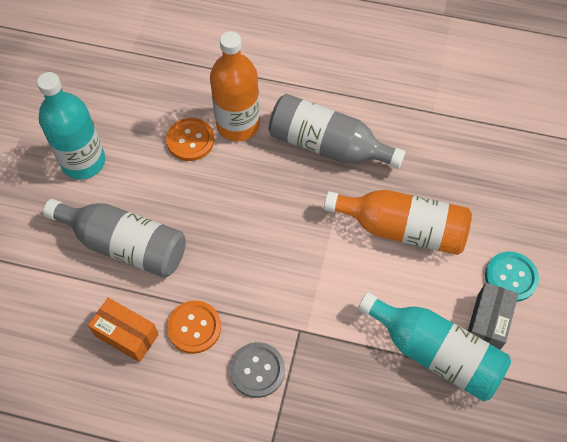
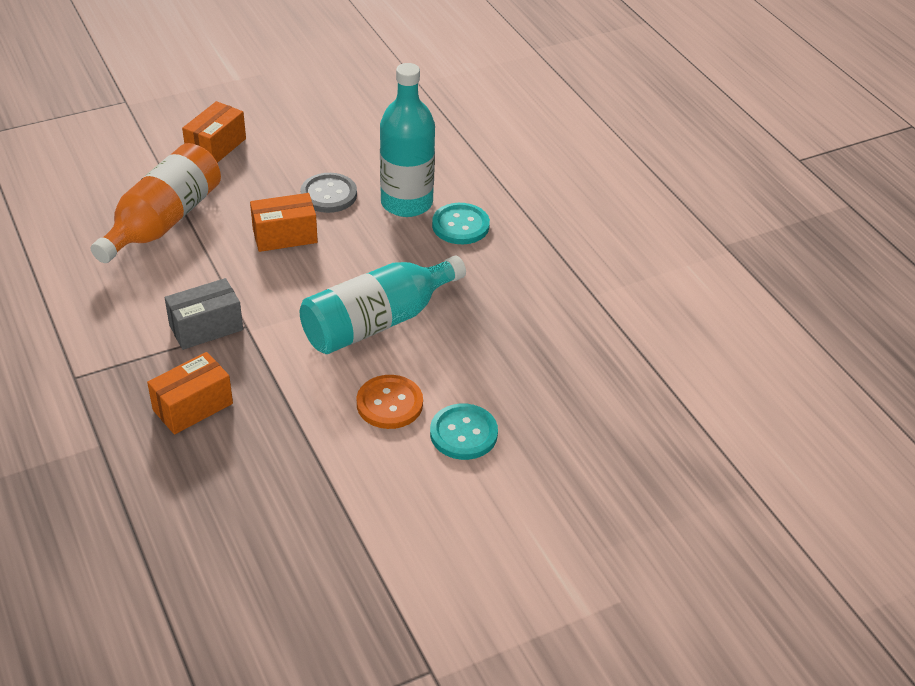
grey bottle: [43,199,186,278] [269,94,406,169] = 2 -> none = 0
orange bottle: [210,31,260,141] [324,190,472,255] = 2 -> [91,143,221,263] = 1
orange box: [88,298,159,362] = 1 -> [147,352,233,435] [182,101,246,163] [250,193,318,252] = 3
orange button: [166,118,214,161] [167,300,221,354] = 2 -> [357,375,423,429] = 1
turquoise button: [485,252,539,302] = 1 -> [430,404,498,460] [432,203,490,244] = 2

